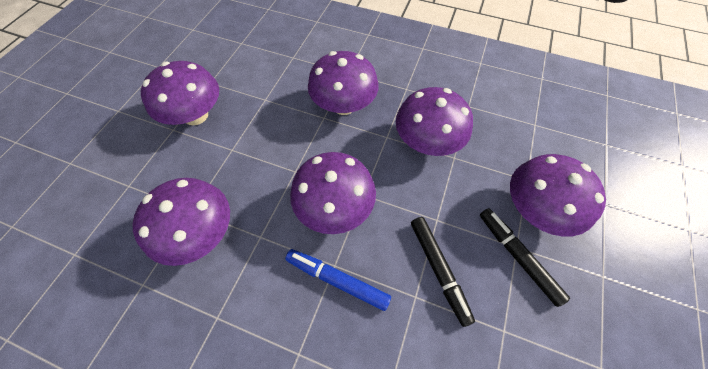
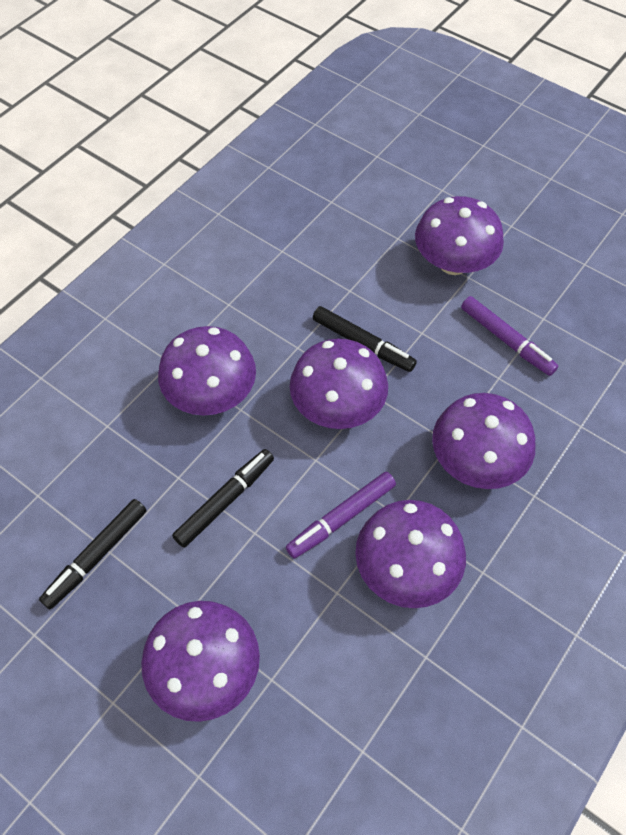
black marker: [411,217,475,327] [480,208,570,307] = 2 -> [39,499,147,609] [172,449,274,548] [313,306,417,372] = 3
blue marker: [285,249,391,311] = 1 -> none = 0
purple marker: none = 0 -> [286,472,396,559] [461,296,558,376] = 2

